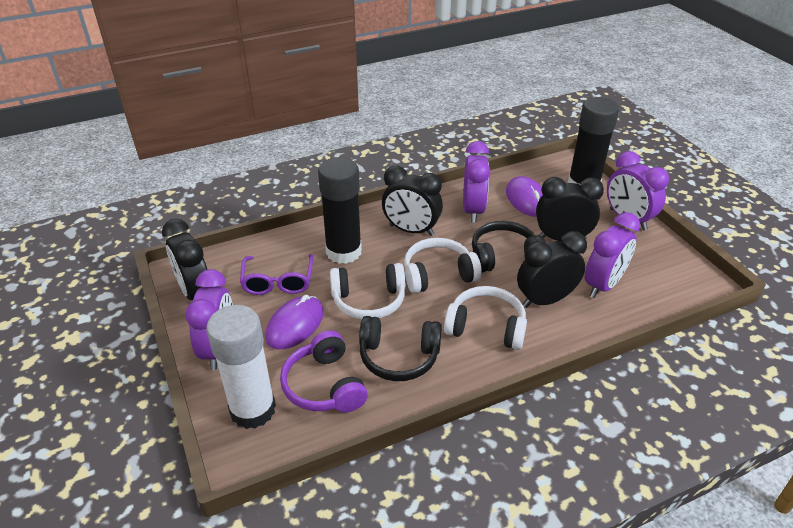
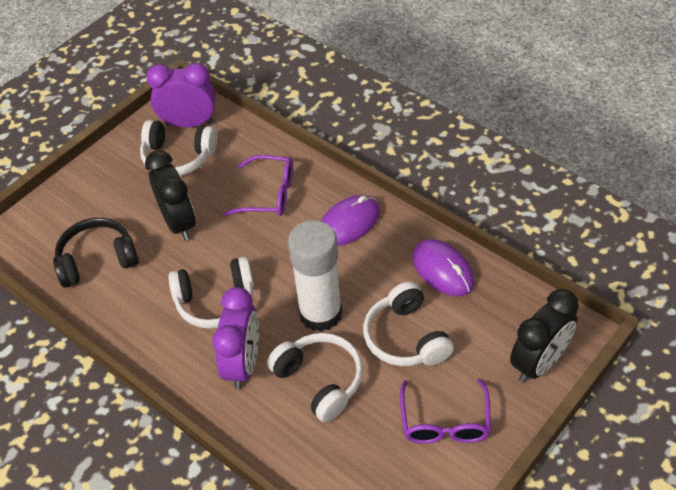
black clock: [162,219,208,300] [382,166,443,236] [517,231,587,308] [536,177,604,241] = 4 -> [145,150,196,241] [510,289,579,383] = 2
black glue stick: [318,157,362,264] [568,97,619,185] = 2 -> none = 0
black headphones: [359,316,442,381] [472,221,546,272] = 2 -> [53,218,139,288] = 1
purple clock: [185,269,233,370] [463,141,490,223] [585,212,640,298] [607,151,669,231] = 4 -> [146,63,216,128] [212,287,259,390] = 2
purple glasses: [240,254,313,295] = 1 -> [224,155,293,216] [400,379,491,444] = 2
purple headphones: [280,330,368,413] = 1 -> none = 0
white headphones: [330,263,406,320] [404,238,482,293] [444,286,527,350] = 3 -> [140,120,217,176] [168,257,254,329] [267,333,363,422] [363,281,454,366] = 4

